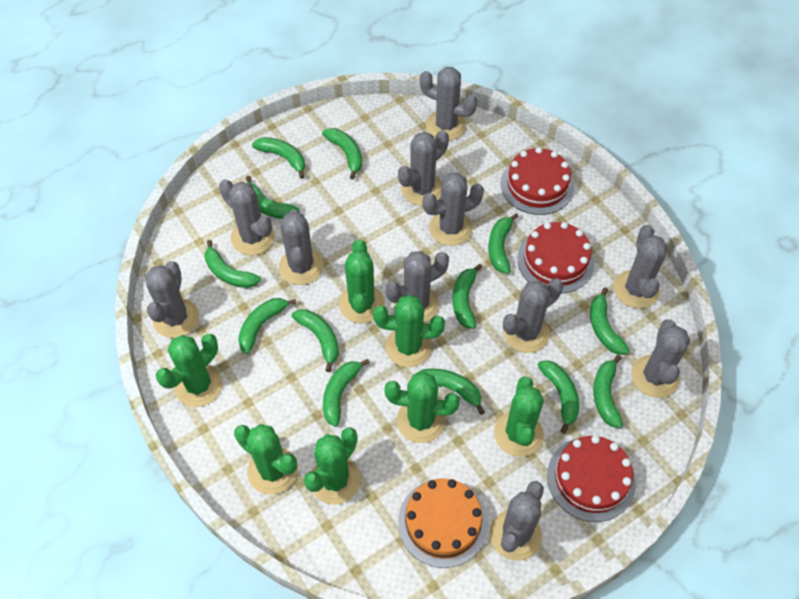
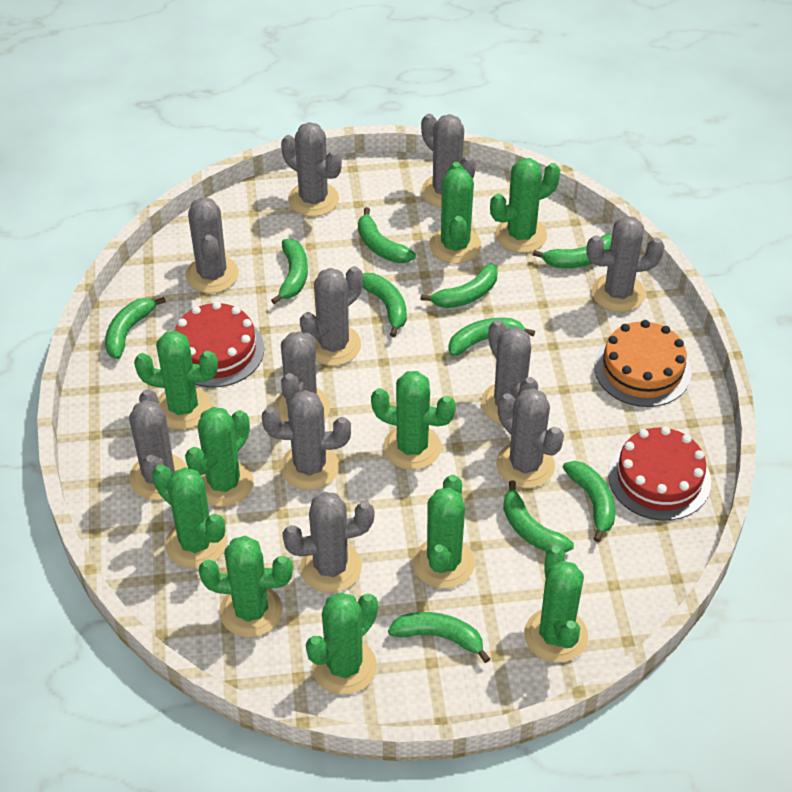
green banana: [205,240,261,288] [238,298,296,354] [246,176,300,219] [252,137,305,179] [291,309,339,372] [322,128,362,179] [323,359,370,427] [416,369,485,415] [452,264,482,329] [488,213,519,274] [538,360,579,434] [590,288,630,355] [593,355,623,428] = 13 -> [105,297,166,359] [271,239,308,304] [358,207,416,263] [362,273,407,337] [388,612,490,663] [420,263,498,308] [449,318,535,356] [503,480,574,553] [533,234,612,268] [563,461,615,542] = 10
green cactus: [156,334,223,407] [234,424,298,495] [304,428,361,505] [339,239,385,323] [373,295,445,367] [385,372,460,443] [494,377,544,457] = 7 -> [134,331,218,429] [152,465,227,568] [185,407,254,507] [199,536,293,638] [306,592,378,695] [371,371,456,470] [413,475,475,589] [429,162,481,264] [490,158,560,253] [524,546,588,663] = 10
red cake: [501,147,574,215] [517,222,595,294] [547,435,636,522] = 3 -> [175,301,264,387] [608,426,711,521] = 2

